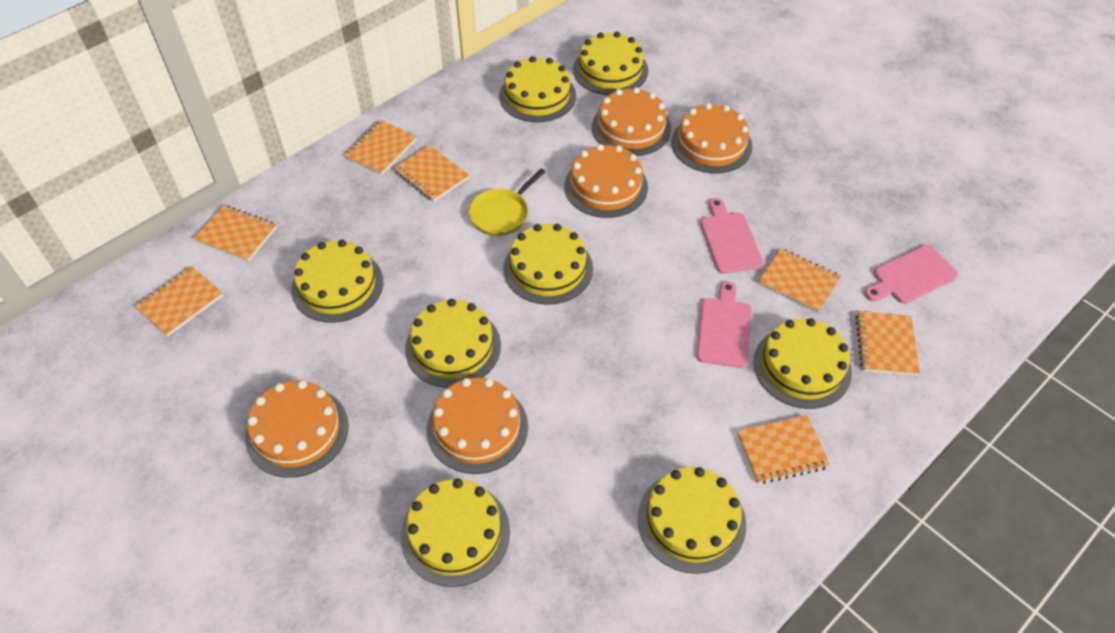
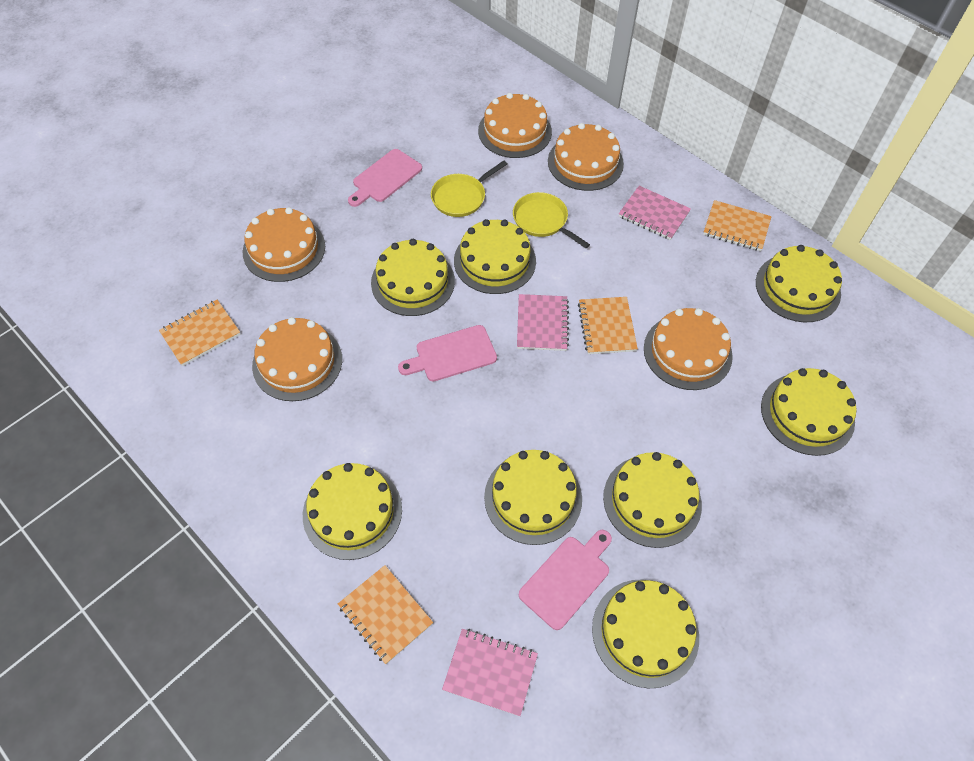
orange notebook: [135,266,224,337] [194,205,277,262] [344,120,417,175] [394,145,469,202] [737,415,830,484] [758,248,841,313] [856,311,920,376] = 7 -> [159,300,241,366] [338,565,433,664] [578,297,638,354] [703,200,772,251] = 4
pink notebook: none = 0 -> [442,629,538,716] [517,294,569,351] [619,186,691,240] = 3
yellow pan: [468,169,545,236] = 1 -> [431,161,507,217] [513,192,590,248] = 2

